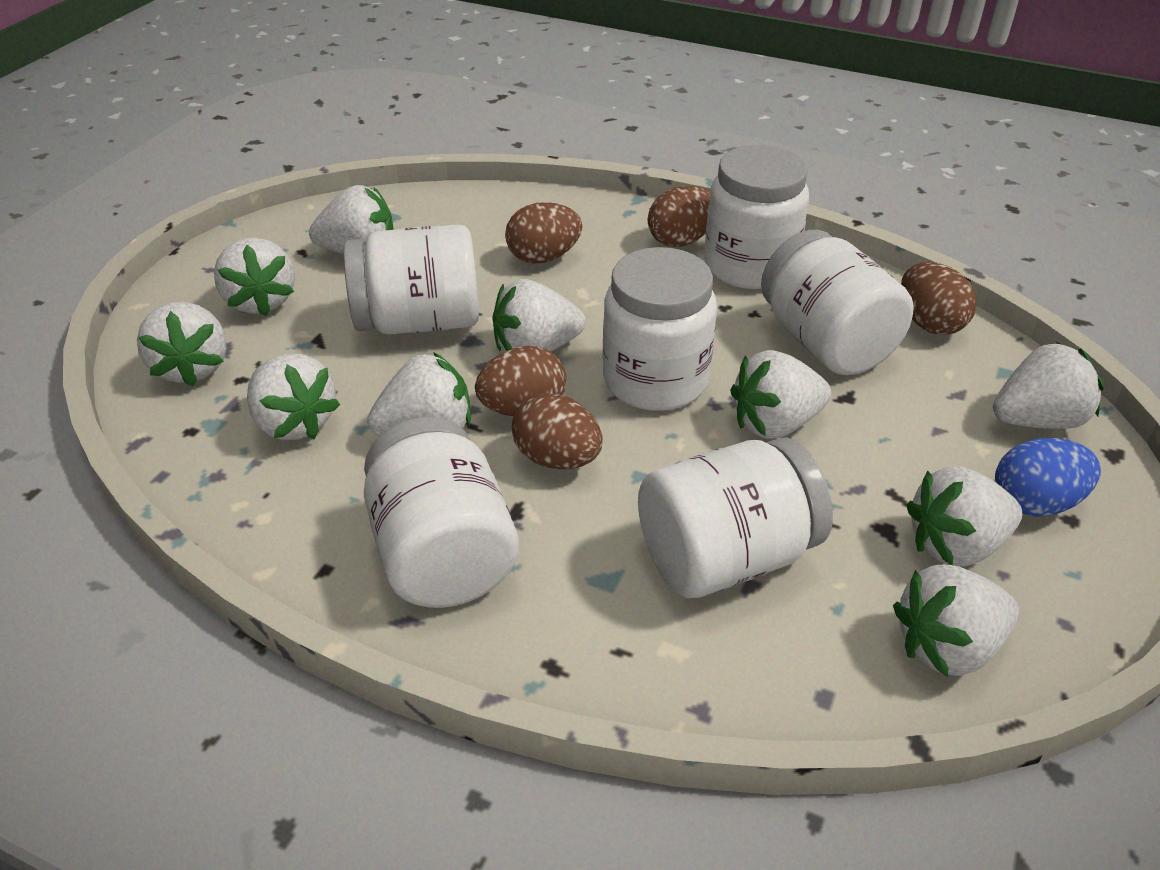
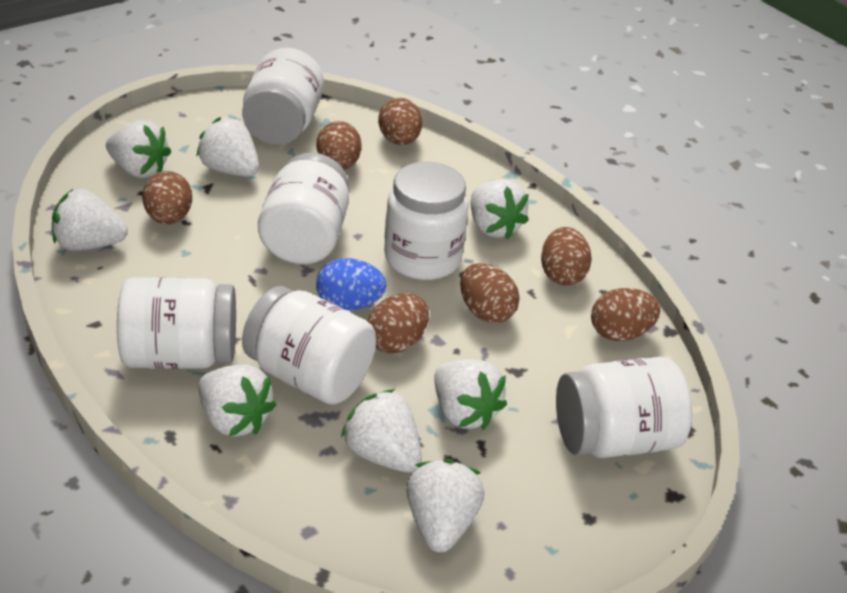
brown egg: [475,346,566,417] [505,202,582,263] [512,393,603,469] [648,186,710,247] [901,262,977,335] = 5 -> [142,171,192,225] [316,121,362,170] [367,293,429,354] [378,98,422,145] [460,263,519,323] [541,227,592,286] [591,288,661,341] = 7
white strawberry: [137,302,227,387] [214,237,295,316] [247,354,340,440] [309,185,394,254] [367,352,471,436] [492,279,586,352] [730,350,831,439] [893,565,1019,677] [906,467,1023,567] [993,342,1104,429] = 10 -> [52,189,128,251] [106,120,171,178] [196,117,259,177] [198,365,276,437] [341,389,422,472] [406,459,484,552] [434,359,507,430] [471,180,529,240] = 8

